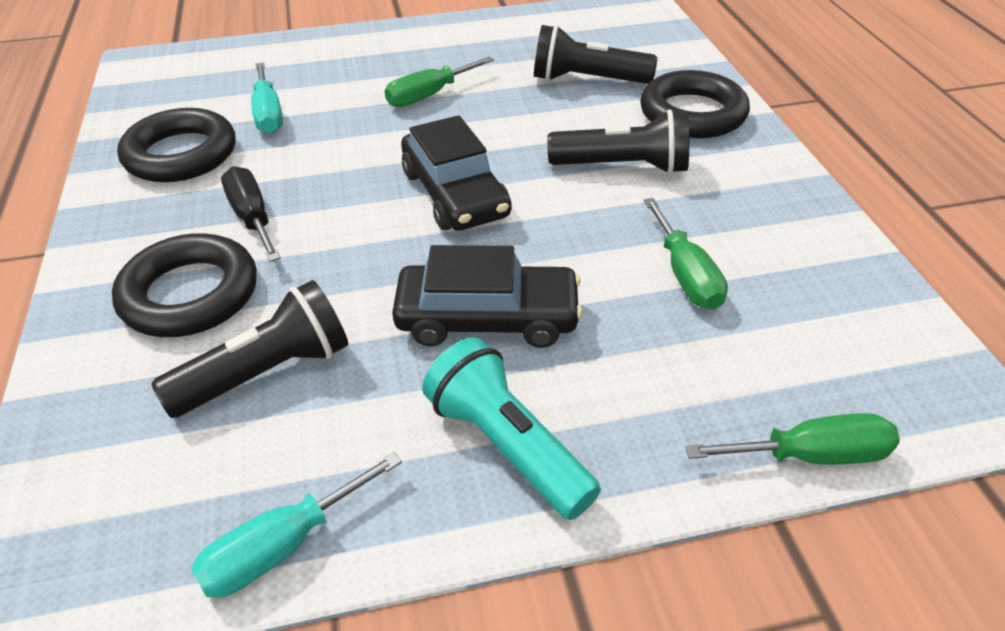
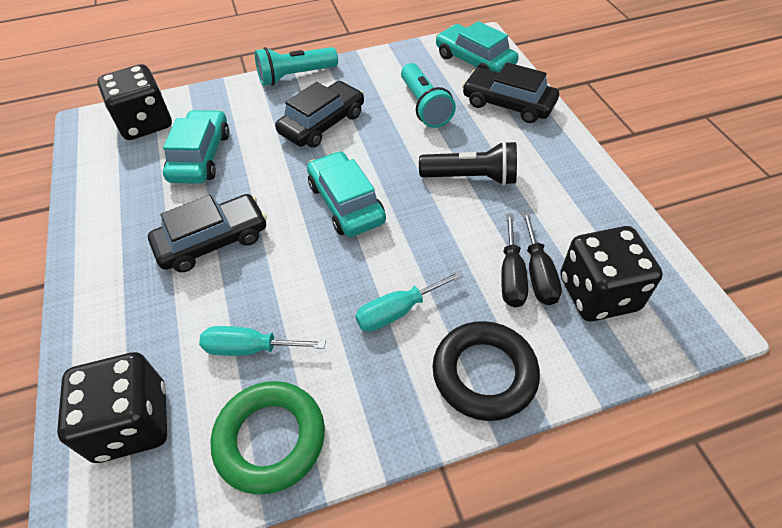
black car: [392,245,582,348] [401,115,511,231] = 2 -> [148,194,267,272] [275,81,364,148] [462,62,559,123] = 3
black dice: none = 0 -> [57,352,167,463] [97,64,172,140] [560,226,663,322] = 3
black flashlight: [151,280,348,418] [534,25,658,84] [547,109,689,174] = 3 -> [419,141,517,186] = 1
black ring: [112,233,257,337] [117,108,235,182] [640,70,750,138] = 3 -> [432,321,540,421] = 1
black screwdriver: [221,166,281,262] = 1 -> [501,213,528,307] [522,212,562,305] = 2
green ring: none = 0 -> [210,381,325,495] = 1
green screwdriver: [384,56,494,107] [644,198,728,310] [686,413,900,465] = 3 -> none = 0
turquoise car: none = 0 -> [163,110,229,184] [307,151,386,237] [436,21,519,73] = 3
turquoise flashlight: [422,337,601,520] = 1 -> [255,47,338,86] [401,63,456,128] = 2

